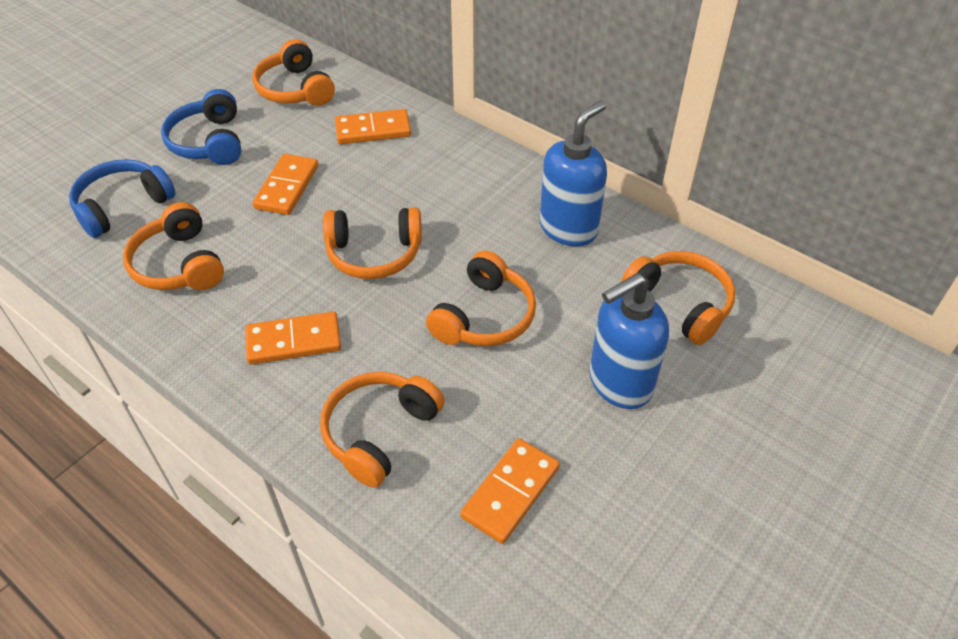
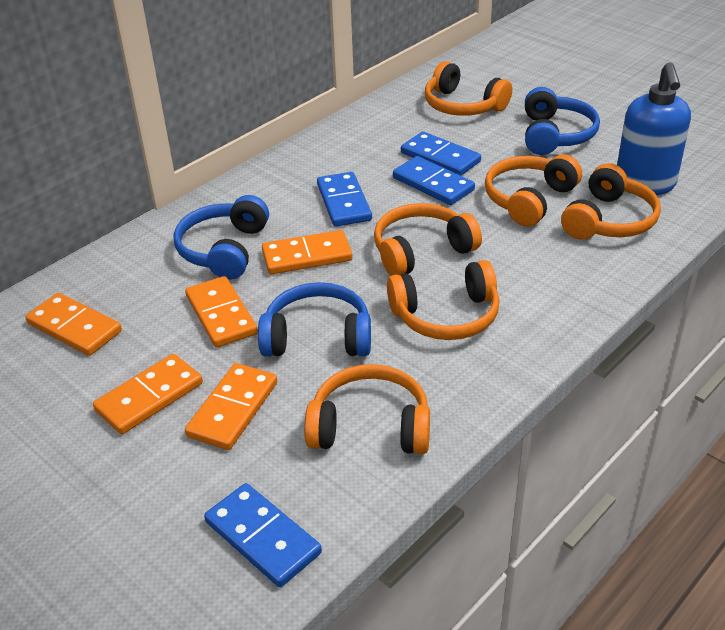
blue domino: none = 0 -> [204,483,322,587] [317,172,372,227] [393,156,475,205] [401,132,481,176] = 4
blue headphones: [69,159,175,238] [161,89,241,165] = 2 -> [174,195,269,280] [258,282,371,357] [525,87,600,155] = 3
blue soap dispenser: [540,100,607,246] [589,273,669,409] = 2 -> [617,62,691,195] = 1
orange domino: [245,312,341,365] [253,154,318,215] [335,109,411,144] [460,438,560,544] = 4 -> [25,293,122,356] [93,354,203,434] [185,276,258,348] [185,363,277,450] [262,230,353,274] = 5

